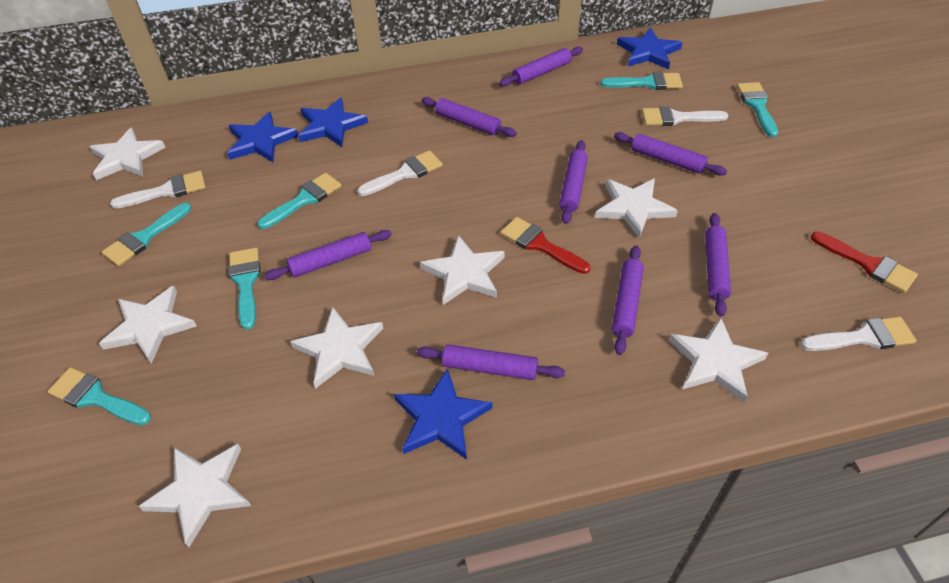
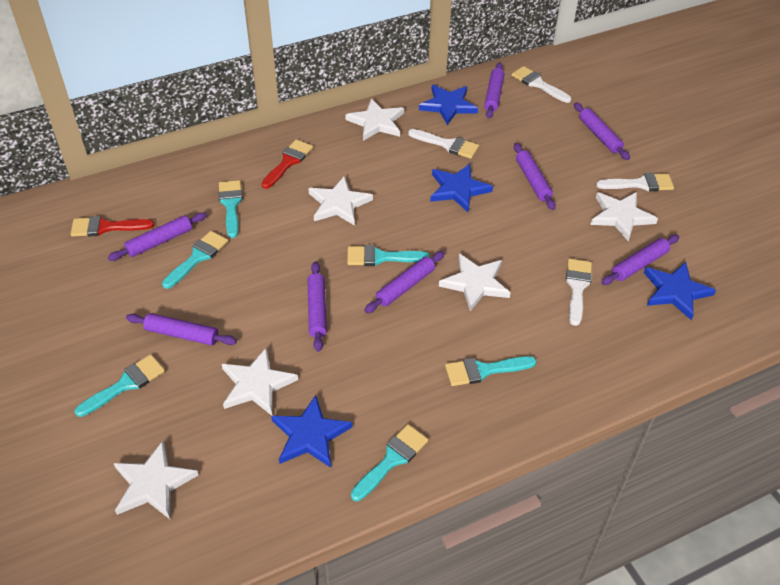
white star: [89,128,166,180] [99,286,197,364] [138,444,251,547] [290,307,383,389] [420,235,505,305] [595,179,678,238] [669,317,768,402] = 7 -> [113,441,198,519] [222,347,298,416] [308,176,373,226] [345,98,404,141] [439,253,510,311] [590,192,658,242] = 6

